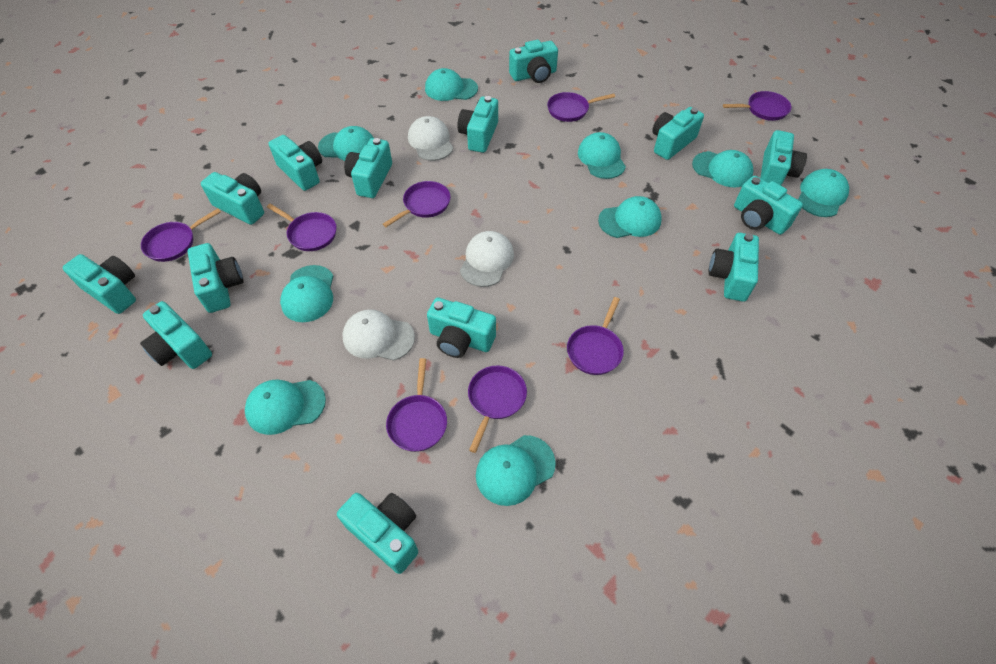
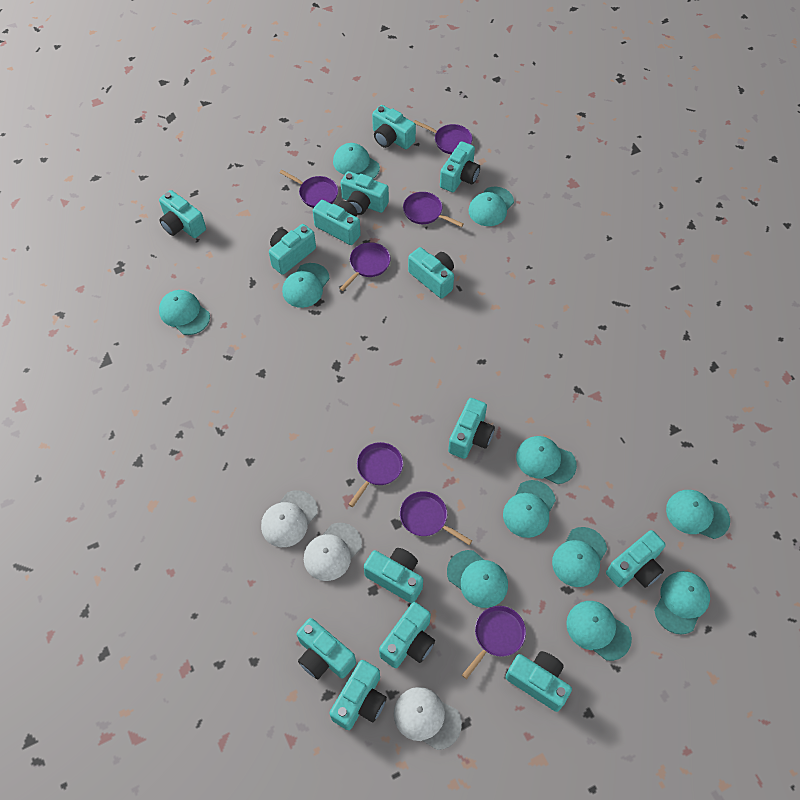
purple pan: [141,208,221,262] [267,204,337,251] [383,181,450,227] [386,358,447,452] [468,365,527,453] [547,92,615,122] [567,297,624,375] [723,91,792,121] = 8 -> [279,170,338,208] [339,242,391,291] [348,442,403,507] [400,491,472,545] [403,192,464,227] [414,120,472,154] [462,606,526,679] = 7
turquoise cap: [245,380,326,435] [280,265,333,322] [318,126,374,161] [425,68,478,101] [476,435,556,506] [578,132,626,179] [598,196,662,238] [692,150,753,187] [798,169,849,217] = 9 -> [159,290,210,335] [282,263,330,308] [333,143,380,179] [447,550,508,608] [468,187,514,226] [503,480,556,538] [516,436,577,484] [552,527,607,587] [566,601,632,661] [654,571,710,634] [666,490,730,539] = 11

